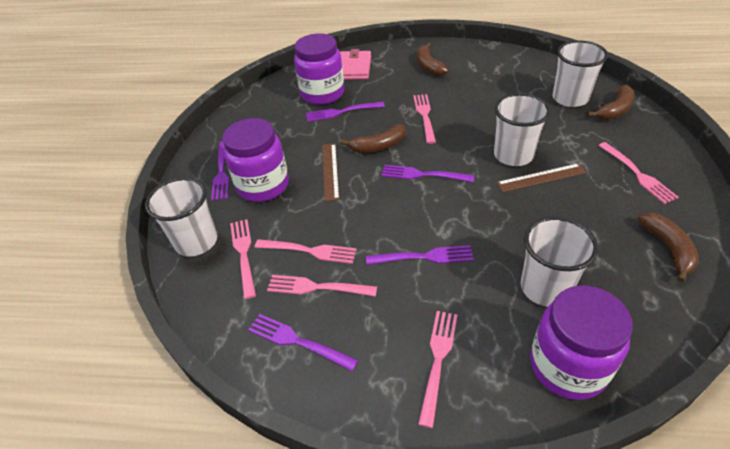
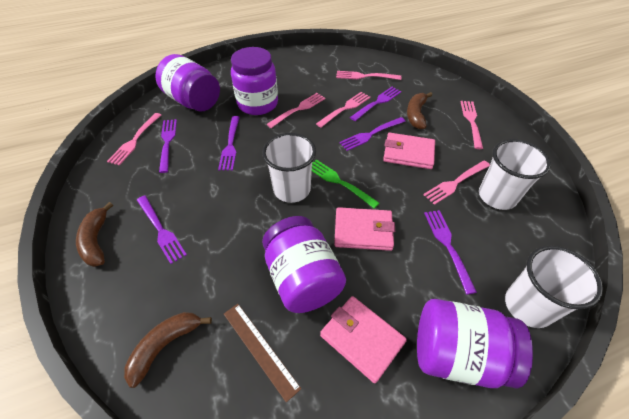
brown banana: [341,124,406,153] [417,43,448,76] [587,85,634,120] [638,212,699,283] = 4 -> [76,202,113,267] [124,312,212,388] [407,92,432,129] = 3
brown ruler: [322,144,339,201] [497,163,586,192] = 2 -> [224,304,301,402] = 1
green fork: none = 0 -> [312,159,380,209] = 1
pink wallet: [340,49,371,80] = 1 -> [320,296,407,383] [334,207,395,251] [383,133,435,169] = 3
purple fork: [211,141,229,201] [248,314,358,371] [306,102,385,122] [366,245,474,265] [381,165,475,182] = 5 -> [137,196,187,264] [159,119,177,173] [218,116,240,171] [339,117,406,151] [350,87,401,121] [424,210,477,295] = 6
purple jar: [222,118,289,202] [294,33,344,105] [530,286,633,400] = 3 -> [156,54,220,111] [231,47,278,115] [262,216,346,313] [417,299,533,389] = 4
white cup: [145,177,217,257] [494,93,551,166] [521,216,598,307] [553,40,608,107] = 4 -> [262,133,316,203] [479,139,551,210] [505,246,603,328] = 3

